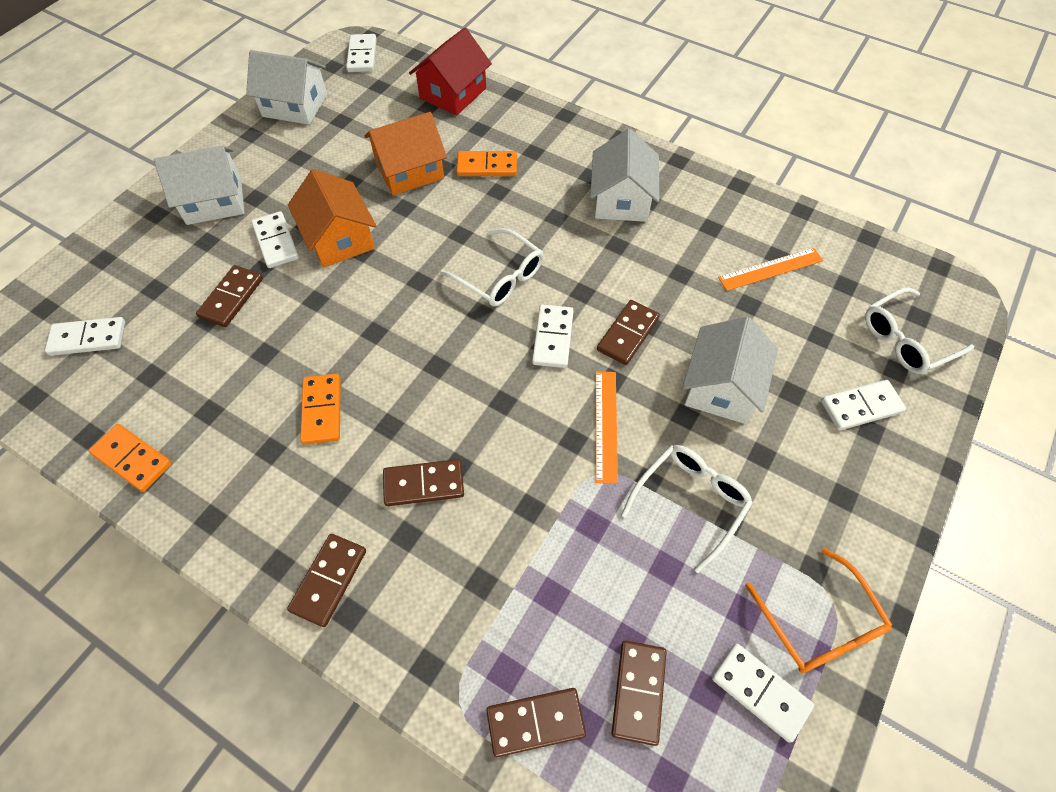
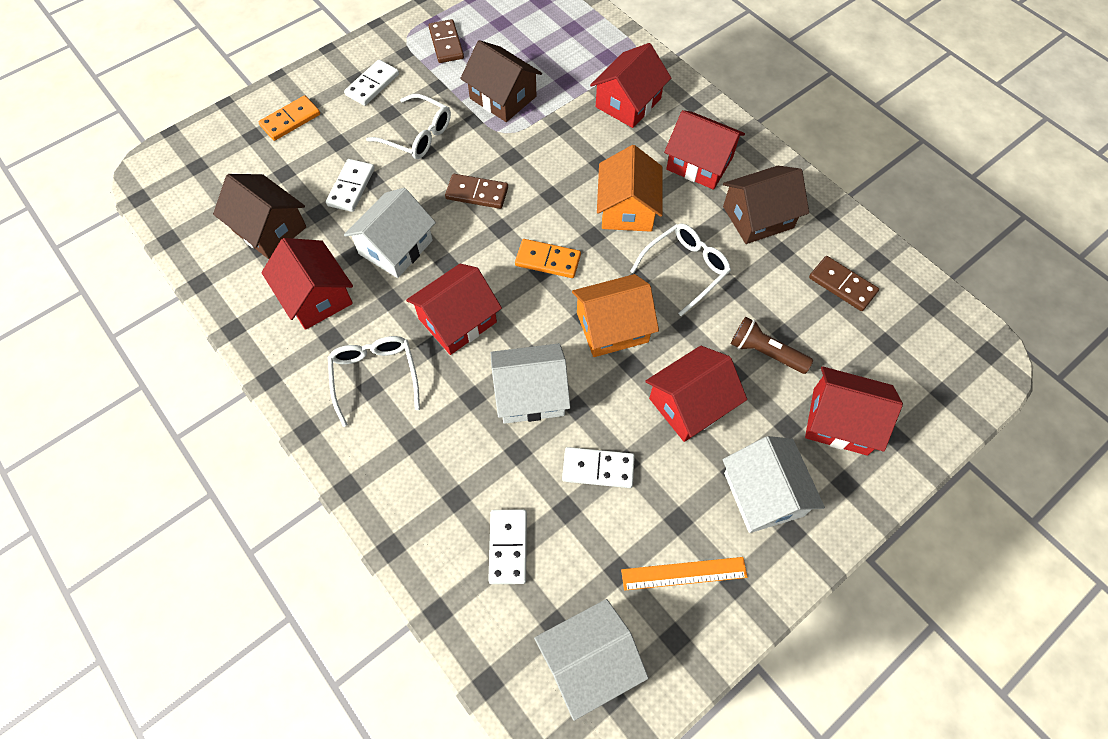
brown domino: [196,265,263,327] [287,534,366,627] [383,459,464,506] [486,688,586,757] [597,300,660,365] [611,641,667,746] = 6 -> [428,19,464,63] [445,174,508,209] [809,256,879,311] = 3
brown flashlight: none = 0 -> [731,317,813,374] = 1
brown house: none = 0 -> [213,174,306,259] [460,40,542,122] [723,166,809,244] = 3
orange domino: [89,424,172,492] [300,374,341,444] [456,151,517,176] = 3 -> [259,95,320,141] [515,239,581,278] = 2
orange glasses: [745,548,892,673] = 1 -> none = 0
orange ruler: [596,371,618,484] [718,248,823,291] = 2 -> [621,557,748,591] = 1
red house: [409,28,492,116] = 1 -> [261,238,353,330] [406,264,502,355] [590,43,671,128] [645,346,747,442] [664,110,745,190] [805,366,903,456] = 6
white domino: [45,317,125,356] [251,211,299,268] [346,34,377,72] [532,305,574,368] [712,643,814,743] [821,380,906,431] = 6 -> [326,159,375,212] [344,60,399,106] [488,510,527,584] [562,447,635,488] = 4

